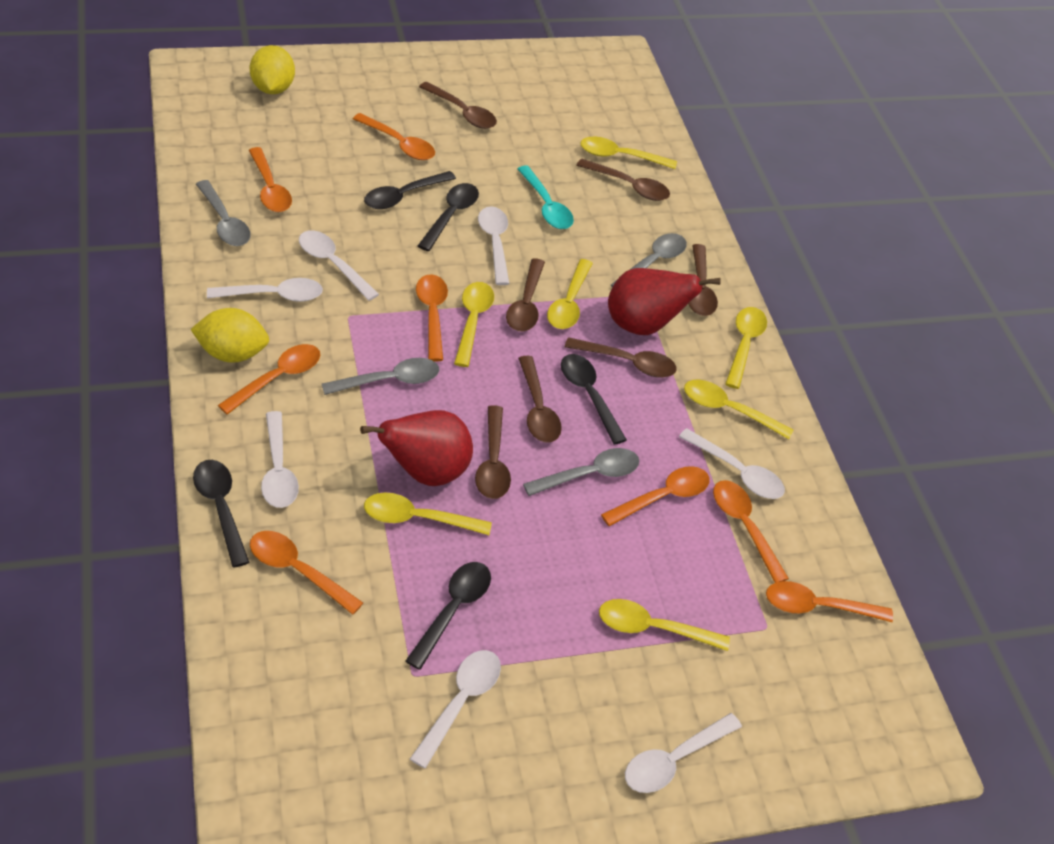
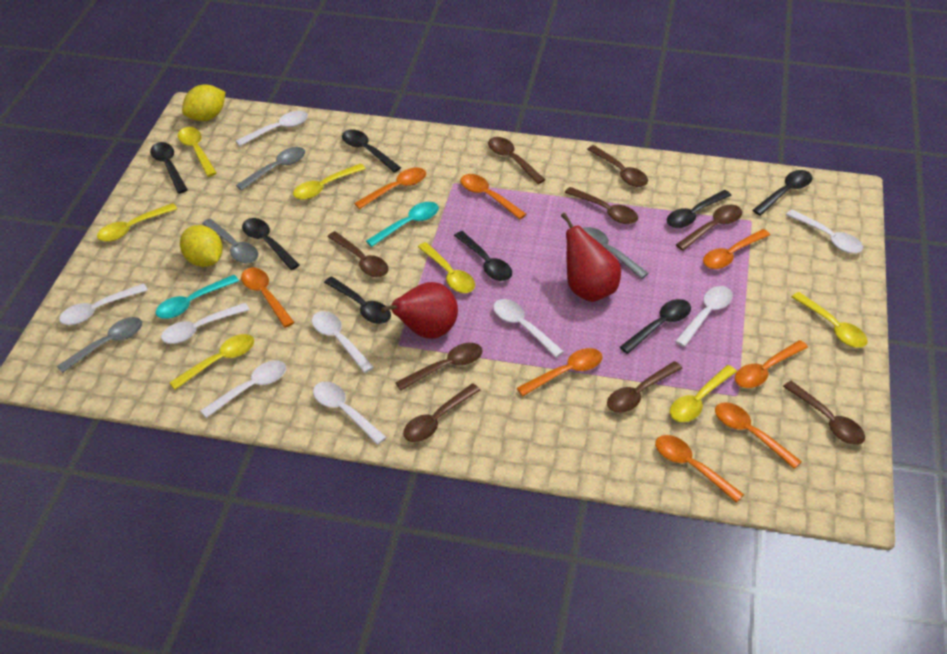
black spoon: [193,460,250,567] [364,171,456,209] [406,562,491,670] [418,183,479,251] [561,354,627,445] = 5 -> [150,142,188,194] [242,218,300,270] [324,276,391,324] [342,129,401,173] [454,231,512,281] [620,299,691,354] [667,190,732,228] [752,170,812,216] = 8
brown spoon: [419,82,497,129] [475,405,511,499] [506,258,545,331] [518,356,562,443] [565,337,677,378] [576,158,670,201] [688,244,718,316] = 7 -> [327,231,389,277] [395,343,483,391] [403,383,480,442] [488,137,545,184] [565,187,638,224] [587,145,648,187] [607,361,683,413] [676,205,742,251] [783,381,865,445] = 9
turquoise spoon: [517,165,574,229] = 1 -> [156,275,239,319] [366,202,439,247] = 2
white spoon: [207,278,323,302] [261,411,299,508] [299,230,379,301] [410,650,501,769] [478,206,510,285] [625,713,742,793] [679,428,785,499] = 7 -> [59,283,148,325] [161,303,250,344] [200,360,286,418] [236,111,308,146] [312,311,374,373] [313,381,387,445] [493,299,564,358] [675,286,733,347] [786,210,863,253] = 9

